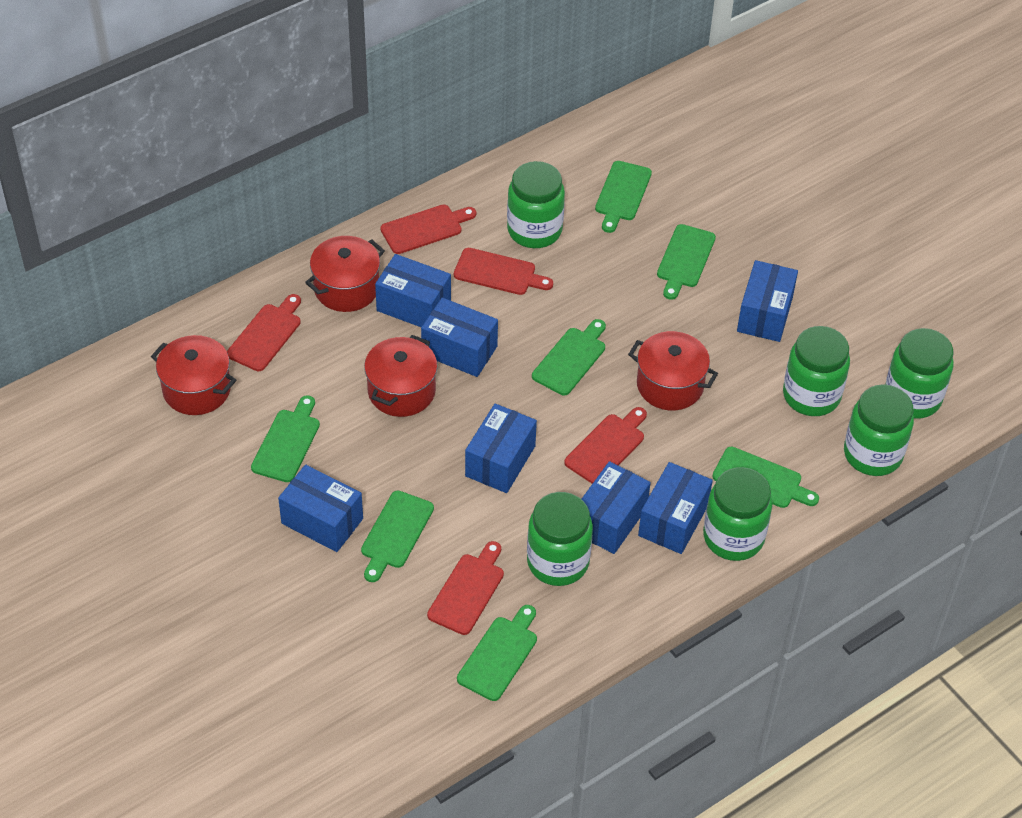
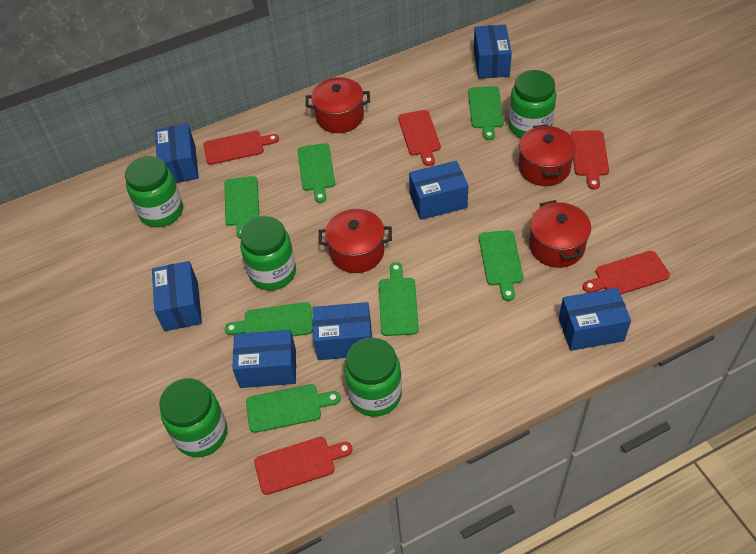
green jar: [507,161,565,248] [527,492,593,586] [703,467,772,561] [783,326,850,416] [844,384,914,476] [885,328,954,419] = 6 -> [125,156,183,227] [159,378,227,457] [240,216,296,290] [344,338,402,417] [509,70,556,138] = 5

